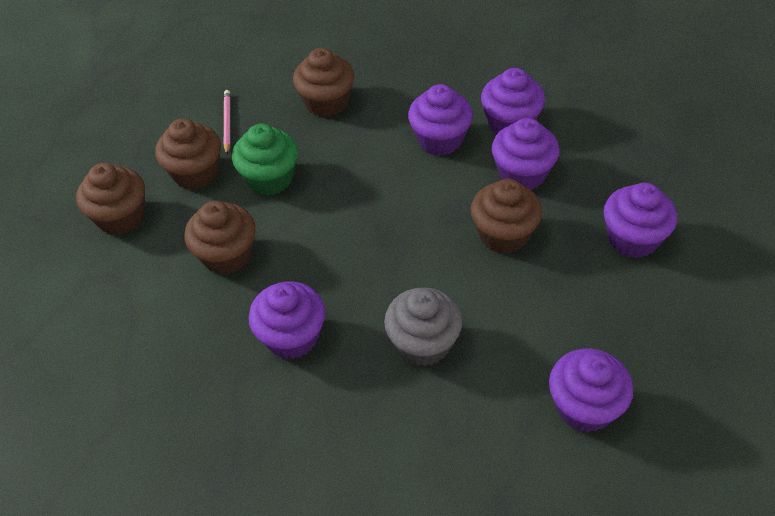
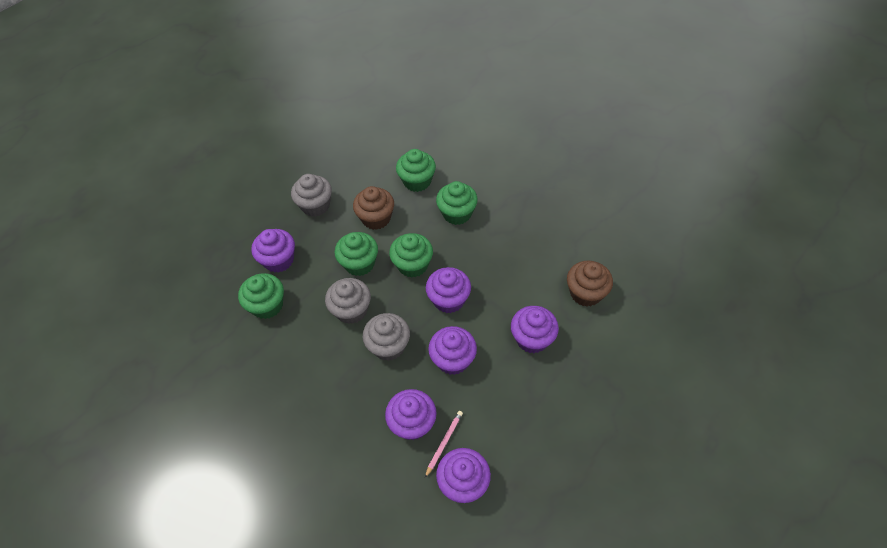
brown cupcake: [76,163,145,235] [155,118,221,190] [185,201,256,275] [293,48,354,117] [470,179,542,254] = 5 -> [353,186,394,230] [567,261,613,307] = 2
green cupcake: [232,124,298,195] = 1 -> [238,273,284,319] [335,232,378,276] [389,233,433,278] [396,149,436,192] [436,181,478,225] = 5
grey cupcake: [384,287,462,366] = 1 -> [291,174,332,217] [325,278,371,324] [363,313,410,361] = 3

